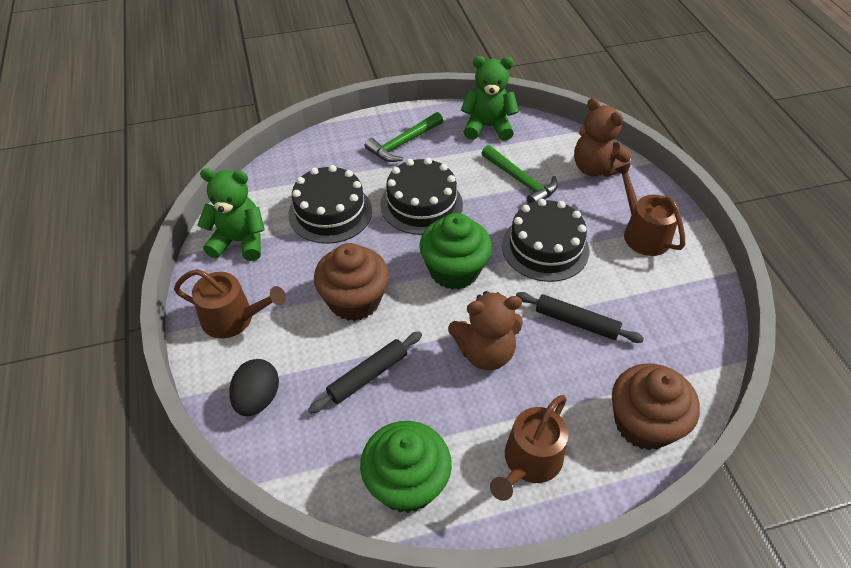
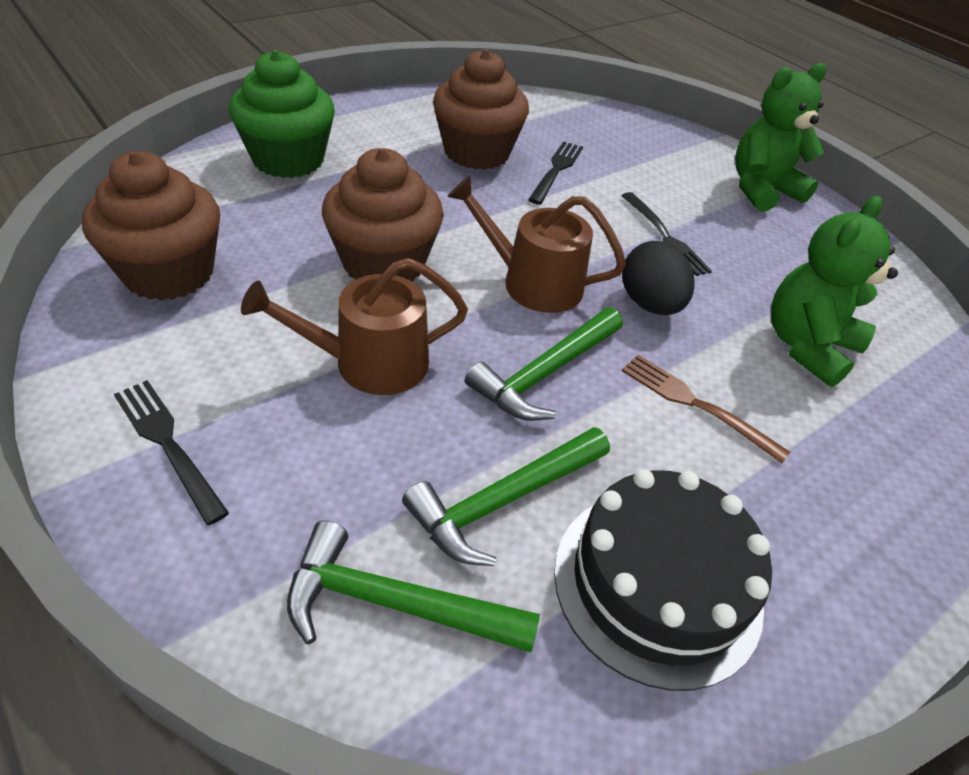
black cake: [288,165,372,244] [380,158,463,235] [502,199,589,282] = 3 -> [554,469,772,691] = 1
black fork: none = 0 -> [114,380,229,525] [528,141,583,205] [621,192,712,276] = 3
black rolling pin: [308,331,422,414] [516,292,644,343] = 2 -> none = 0
brown cupcake: [314,243,389,321] [612,363,700,450] = 2 -> [82,151,220,301] [322,148,444,281] [433,49,529,170] = 3
brown fork: none = 0 -> [622,355,790,463] = 1
brown teddy bear: [448,291,523,370] [574,98,632,177] = 2 -> none = 0
brown watering can: [174,269,286,339] [490,395,568,501] [615,163,685,256] = 3 -> [241,258,468,395] [447,176,626,313] = 2
green cupcake: [360,421,452,513] [420,213,492,290] = 2 -> [229,50,335,178] = 1
green hammer: [365,112,443,162] [481,145,558,204] = 2 -> [287,520,540,652] [402,427,610,566] [465,307,623,421] = 3

